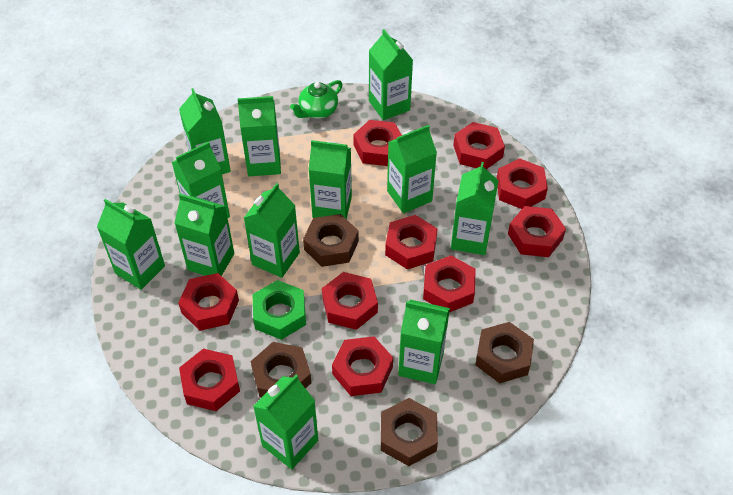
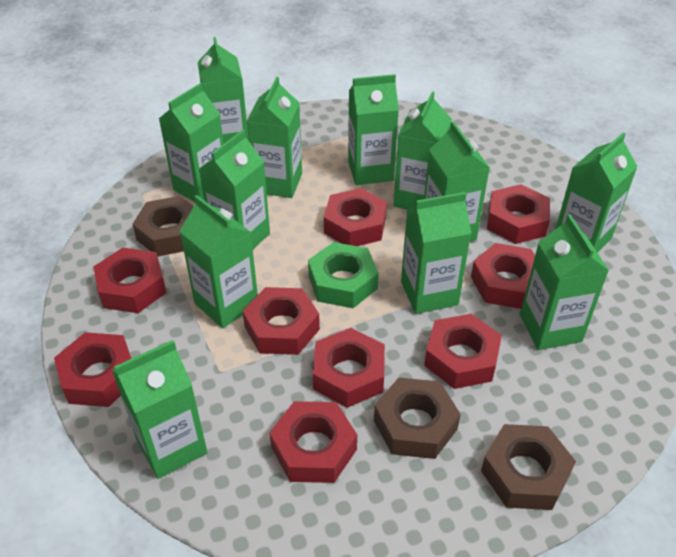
brown nut: [251,342,311,398] [303,214,359,267] [381,398,438,466] [475,322,534,383] = 4 -> [133,196,194,256] [374,377,461,459] [481,424,576,510] = 3
green teapot: [290,80,343,119] = 1 -> none = 0
red nut: [178,273,239,331] [179,349,240,411] [322,272,378,330] [332,337,393,396] [353,120,402,166] [385,215,438,269] [423,255,476,313] [453,122,505,169] [496,158,548,209] [508,206,566,257] = 10 -> [54,332,131,407] [94,247,167,313] [243,287,320,355] [270,401,357,483] [313,328,385,408] [324,188,387,246] [424,314,502,389] [471,243,535,309] [487,184,550,244] = 9

